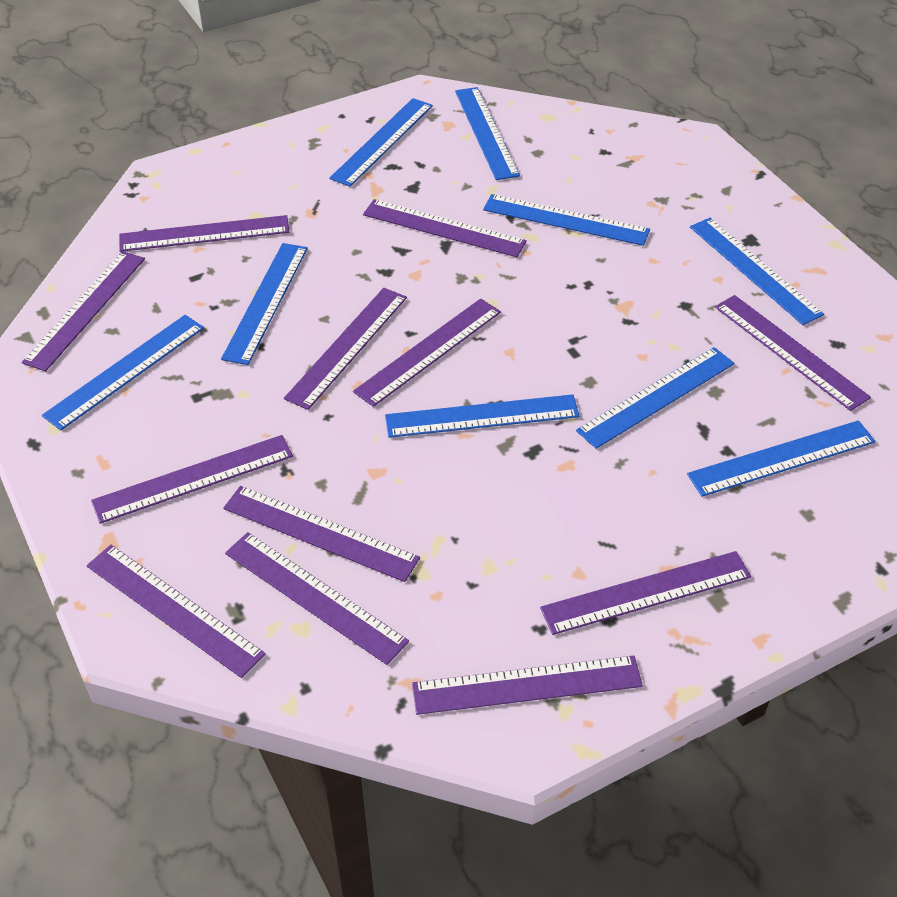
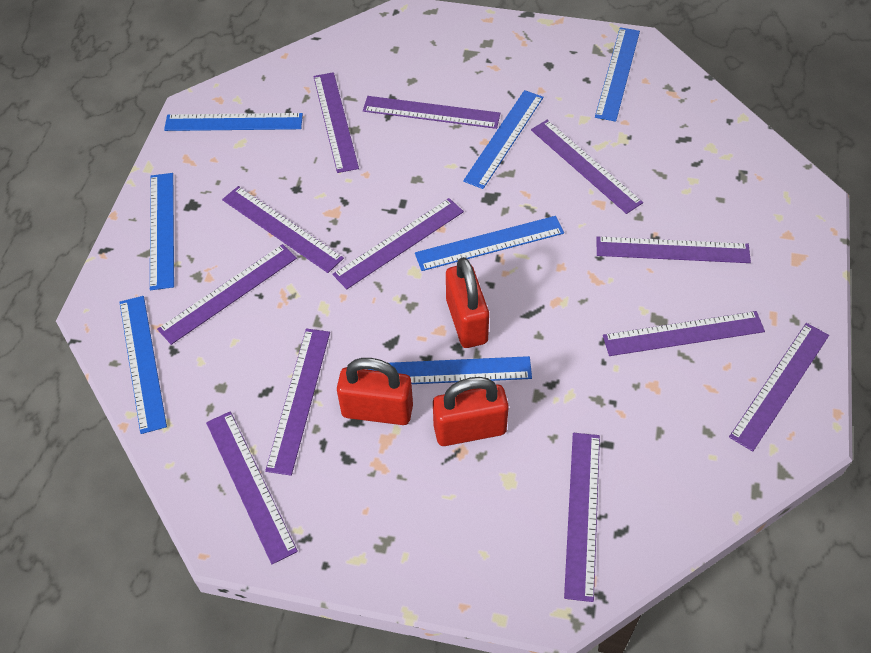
blue ruler: [42,315,204,430] [221,243,308,365] [329,98,433,187] [385,394,579,438] [455,87,520,180] [483,194,650,246] [576,347,735,449] [687,420,875,497] [690,218,824,325] = 9 -> [119,296,167,434] [150,173,174,290] [164,113,303,131] [368,356,532,384] [415,216,564,271] [463,90,543,189] [595,27,640,122] = 7
red padlock: none = 0 -> [337,358,413,425] [433,377,509,446] [446,257,489,348] = 3

